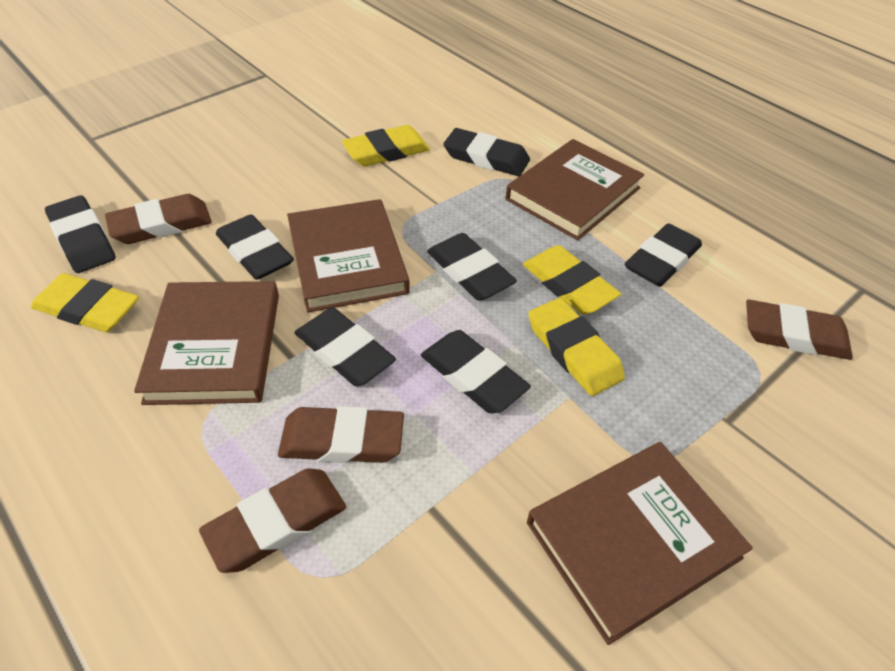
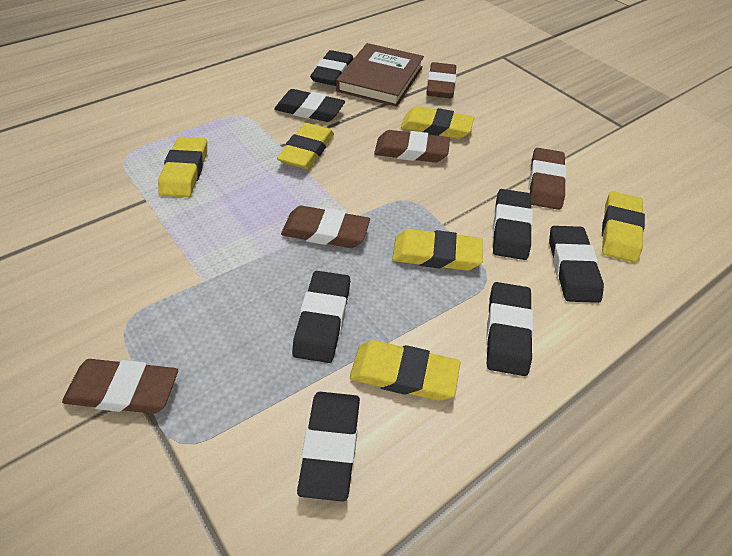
brown book: [134,281,279,405] [287,199,410,312] [506,139,644,241] [527,442,753,645] = 4 -> [336,43,424,107] = 1
brown eraser: [105,194,212,244] [199,468,346,573] [278,406,404,463] [746,300,853,360] = 4 -> [62,359,178,414] [281,206,370,248] [374,130,450,163] [426,62,456,98] [529,148,567,210] = 5
yellow eraser: [31,273,139,332] [342,125,430,167] [523,245,621,314] [528,298,625,396] = 4 -> [158,137,207,197] [277,123,334,170] [350,340,460,401] [392,229,483,271] [401,106,474,139] [602,191,645,263] = 6

